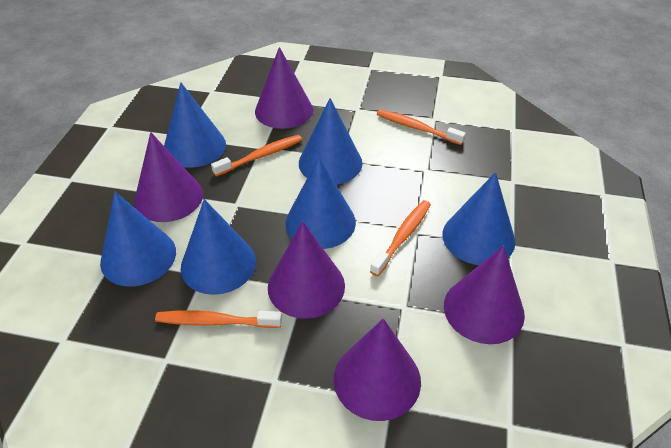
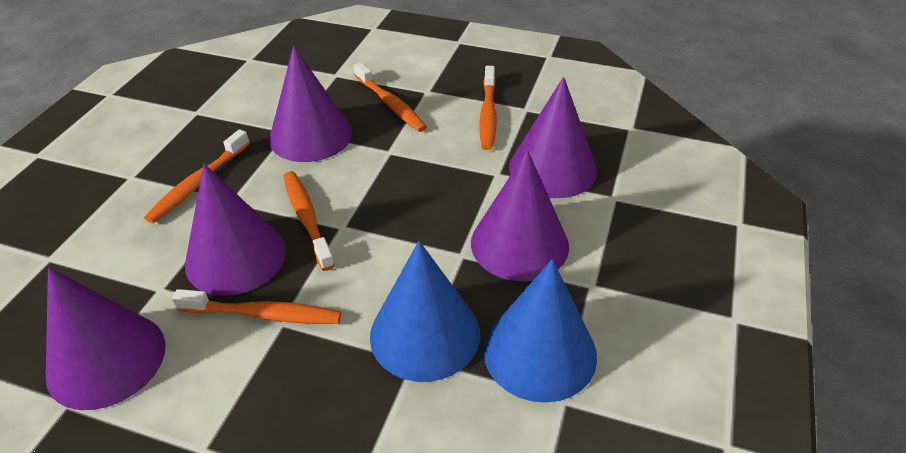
blue cone: [100,192,176,286] [164,82,226,168] [181,199,256,295] [285,157,356,249] [299,98,363,185] [443,172,515,265] = 6 -> [370,241,480,382] [483,259,597,403] = 2
orange toothbrush: [155,310,282,328] [211,135,302,177] [370,200,431,276] [377,109,466,145] = 4 -> [144,129,250,223] [172,289,341,324] [284,171,335,271] [354,62,427,132] [479,66,497,150] = 5

